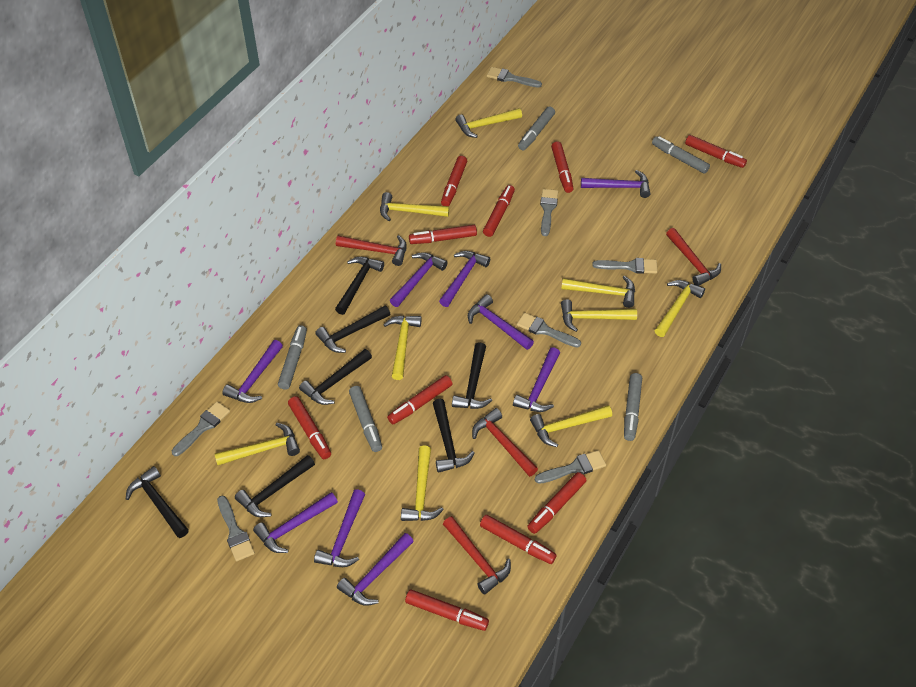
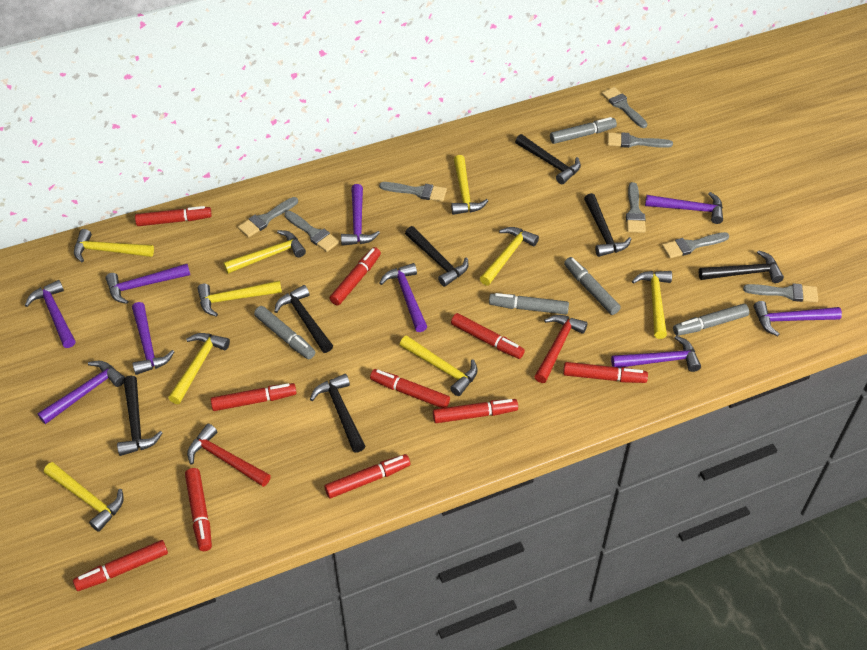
grey brush: [172,402,230,456] [217,496,255,561] [487,67,542,88] [517,313,581,348] [535,450,606,484] [540,189,558,236] [592,258,657,274] = 7 -> [238,197,298,237] [284,211,340,252] [379,182,447,202] [602,87,647,128] [608,132,673,148] [626,182,646,233] [662,232,729,258] [743,283,818,302] = 8
red hammer: [336,235,407,266] [443,516,511,595] [472,408,538,477] [666,228,721,286] = 4 -> [187,424,271,487] [534,315,588,383] = 2

